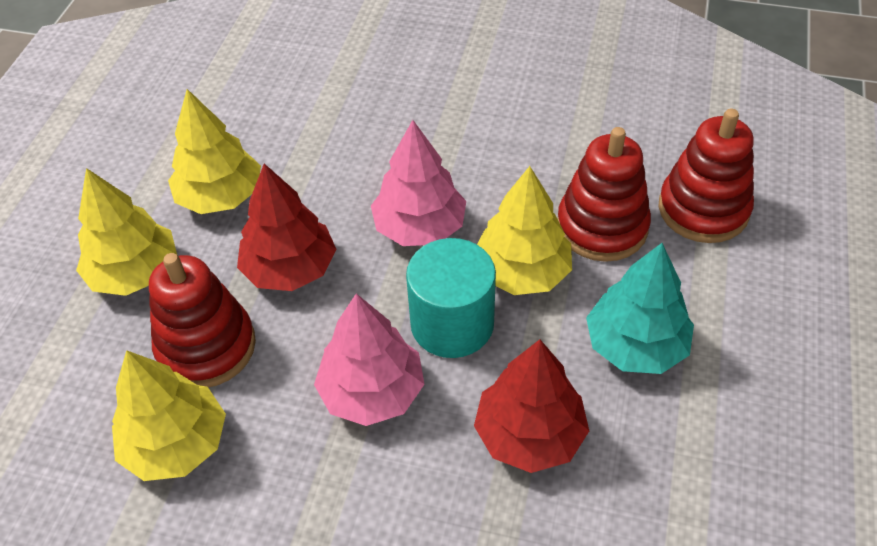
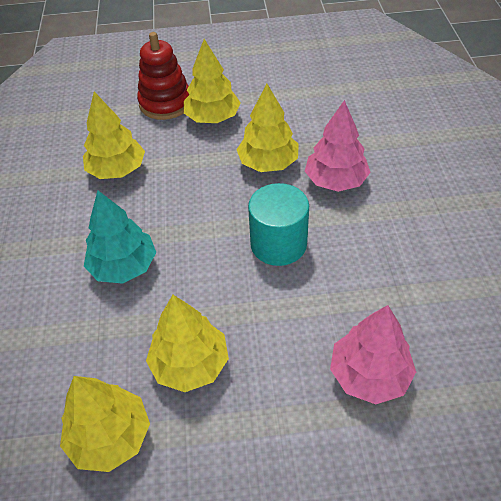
red stacking toy: [149,253,256,387] [558,127,651,262] [658,109,754,243] = 3 -> [137,32,189,120] = 1
red tree: [237,164,336,291] [474,339,589,473] = 2 -> none = 0
yellow tree: [76,168,177,296] [112,350,226,481] [168,89,261,214] [477,166,572,295] = 4 -> [60,376,150,472] [83,92,145,179] [146,295,229,392] [184,39,241,123] [236,84,299,172] = 5

